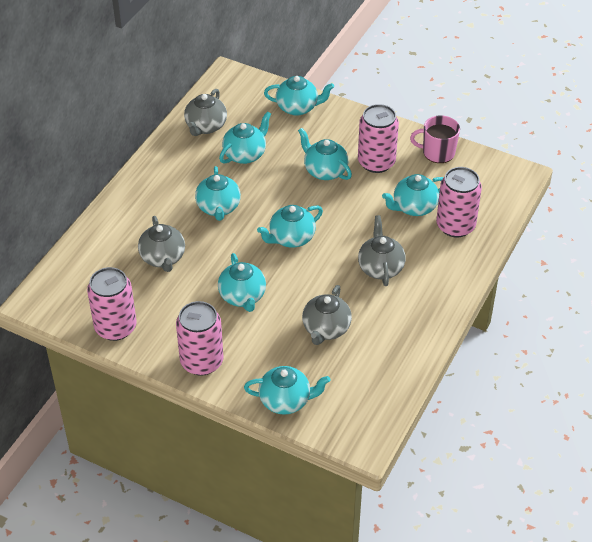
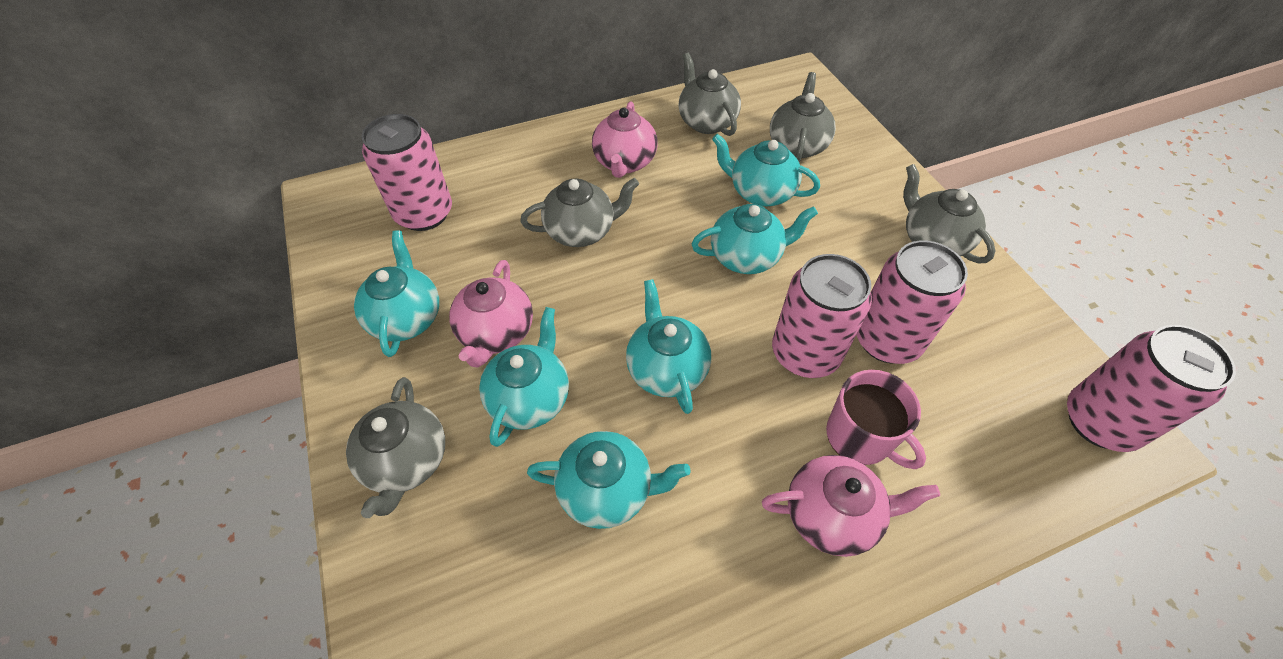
grey teapot: [138,216,185,272] [184,89,227,136] [302,285,352,345] [358,215,406,286] = 4 -> [346,377,445,518] [520,178,639,247] [678,53,741,136] [770,72,836,162] [903,164,995,263] = 5
pink teapot: none = 0 -> [449,260,533,368] [592,102,658,178] [762,455,940,557] = 3
turquoise teapot: [195,166,241,221] [218,253,266,312] [219,111,271,164] [244,366,330,415] [257,205,323,248] [264,76,334,116] [298,128,352,180] [382,174,444,216] = 8 -> [354,231,439,357] [479,307,569,447] [527,431,690,529] [626,279,711,414] [692,204,818,274] [712,134,820,207] = 6

